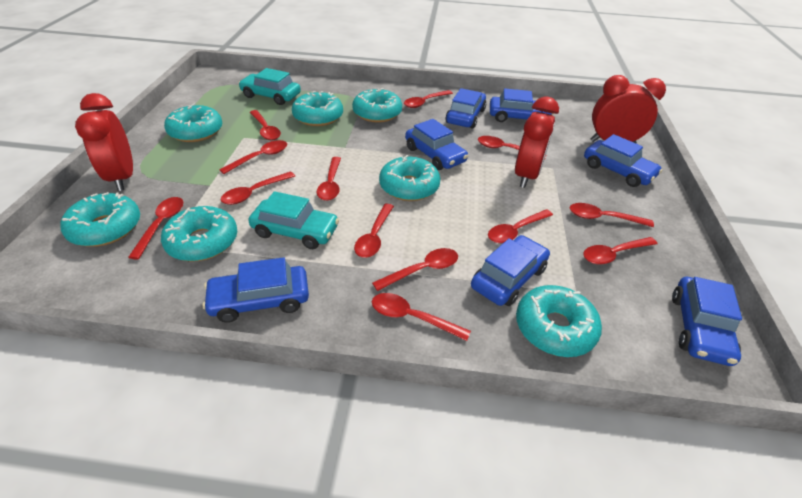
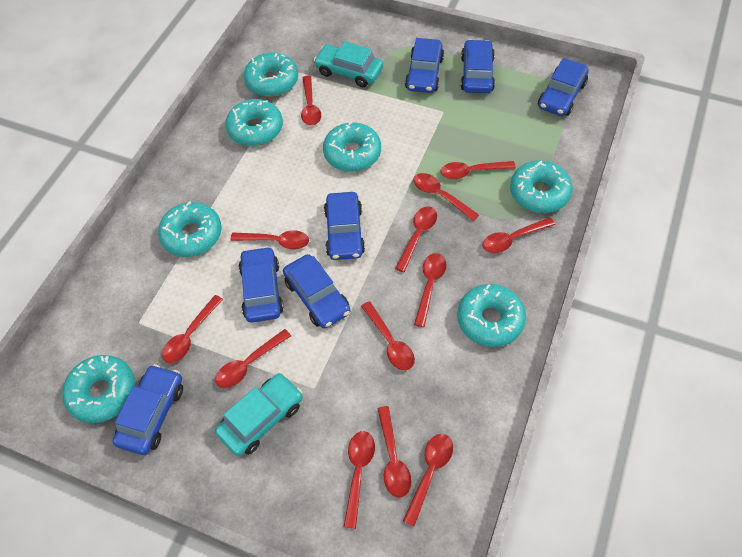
red clock: [75,93,133,191] [515,97,559,188] [590,75,666,144] = 3 -> none = 0

